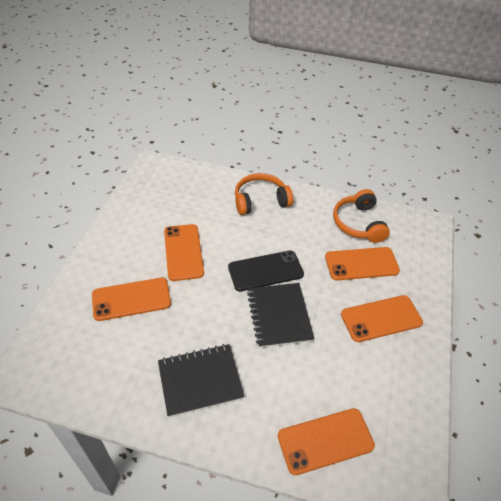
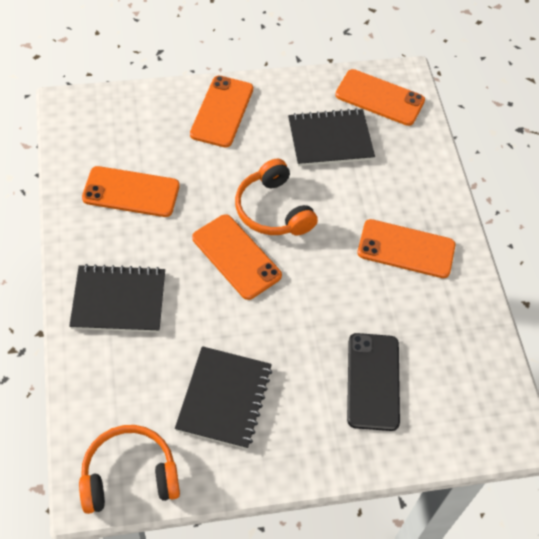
black notebook: [158,344,244,417] [247,283,315,348] = 2 -> [69,264,165,332] [175,346,272,449] [288,108,375,166] = 3

